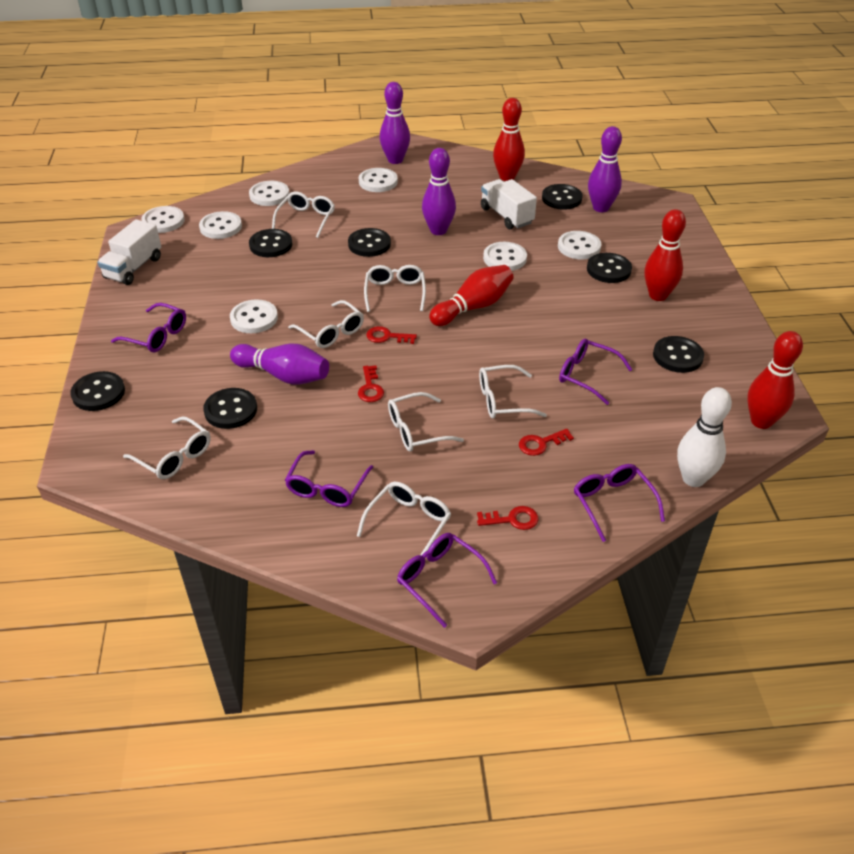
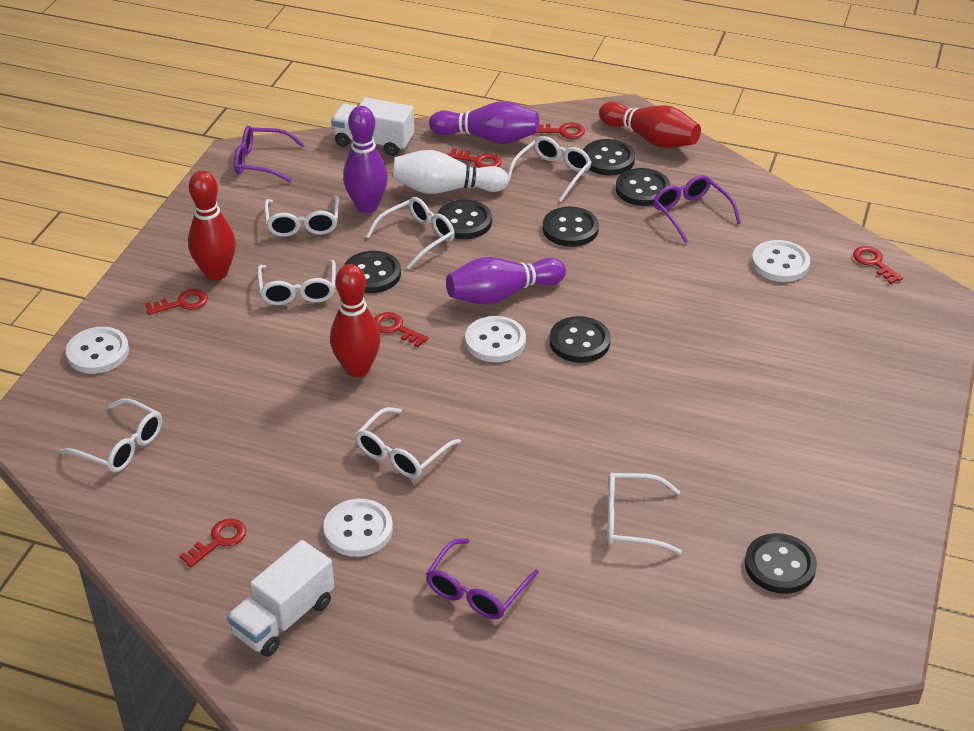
purple bowling pin: [230,343,329,385] [380,82,410,164] [422,148,456,235] [588,126,622,212] = 4 -> [343,106,388,213] [429,101,539,144] [446,257,566,305] = 3
purple glasses: [111,303,186,352] [285,450,373,507] [397,533,497,628] [559,339,633,405] [574,464,665,542] = 5 -> [234,126,305,183] [426,539,539,619] [653,175,741,243] = 3
red bowling pin: [429,265,514,326] [493,98,525,181] [644,209,686,301] [747,331,803,429] = 4 -> [188,171,236,280] [330,264,381,378] [599,102,701,148] = 3
red key: [358,365,384,402] [366,326,417,344] [477,506,539,530] [519,429,574,456] = 4 -> [145,289,208,315] [179,519,246,567] [374,312,428,347] [448,148,502,168] [537,123,585,139] [853,246,903,284] = 6
white button: [141,206,185,233] [199,211,242,239] [230,299,278,333] [249,181,290,206] [359,168,398,192] [483,242,527,271] [558,231,602,259] = 7 -> [66,327,129,374] [323,499,393,557] [465,316,526,362] [752,240,810,282] = 4

